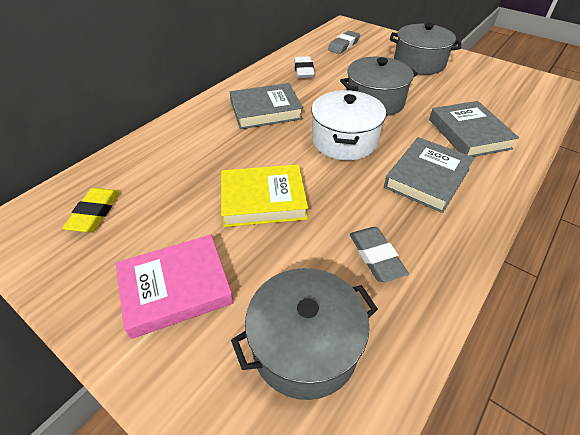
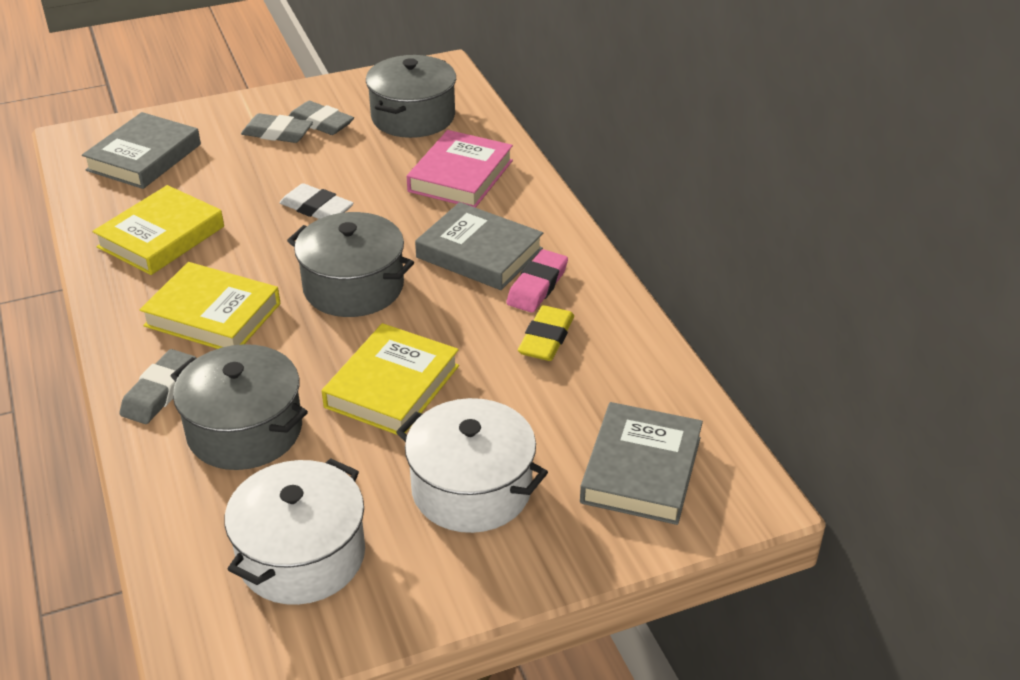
grey eraser: [328,31,360,54] [350,227,409,282] = 2 -> [120,349,197,424] [241,113,313,143] [289,101,354,135] = 3
pink eraser: none = 0 -> [506,249,568,313] = 1
white pot: [311,90,386,160] = 1 -> [225,458,365,605] [396,398,548,533] = 2
yellow book: [221,164,308,227] = 1 -> [92,185,224,275] [140,262,281,349] [322,323,459,435] = 3

